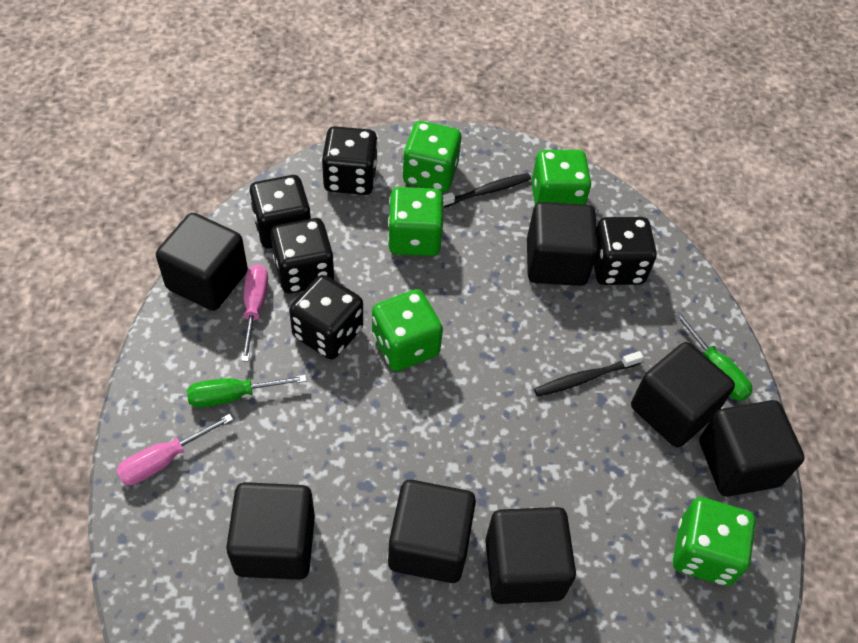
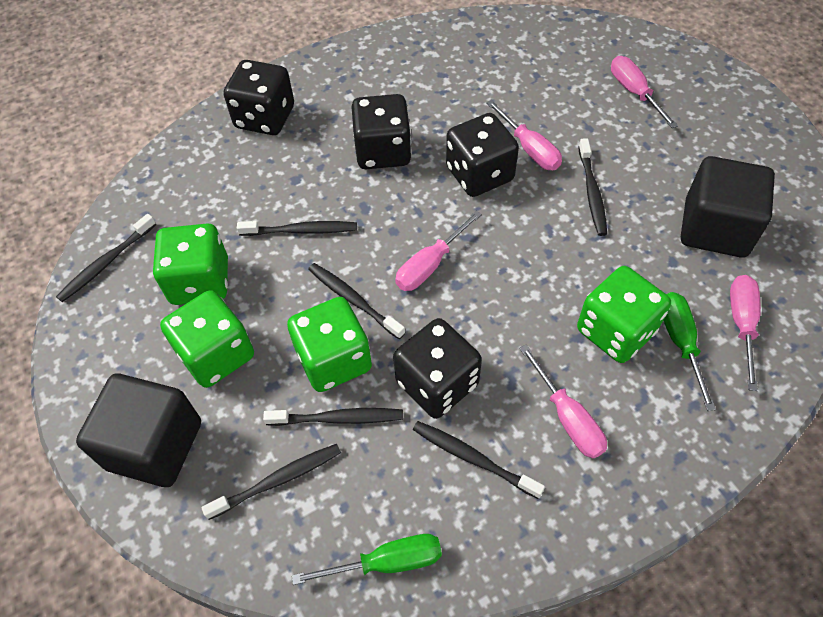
black cube: [156,213,248,311] [226,482,315,580] [388,480,476,583] [485,507,576,604] [527,202,598,286] [631,342,735,448] [699,400,805,497] = 7 -> [76,373,201,487] [681,156,775,258] = 2
black dice: [249,175,311,249] [271,218,334,294] [289,275,363,360] [322,126,378,195] [594,217,657,285] = 5 -> [224,60,294,135] [352,94,412,169] [393,318,482,419] [446,113,519,197] = 4
black toothbrush: [443,173,531,208] [534,351,644,397] = 2 -> [56,214,156,302] [201,444,341,520] [237,221,357,236] [263,408,403,426] [308,263,405,339] [413,421,545,499] [578,138,607,236] = 7
green dice: [372,289,443,372] [388,187,444,256] [402,121,461,192] [531,150,591,205] [673,497,756,586] = 5 -> [153,223,228,305] [160,290,254,388] [287,297,372,392] [577,266,671,363] = 4
pink screwdriver: [116,414,233,485] [241,264,268,362] = 2 -> [395,211,482,291] [486,100,562,170] [519,344,607,458] [611,56,678,128] [730,275,761,391] = 5

